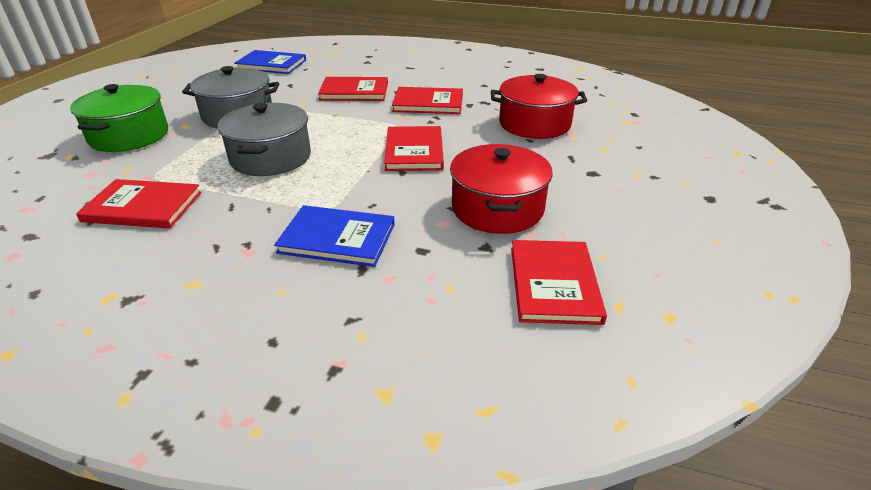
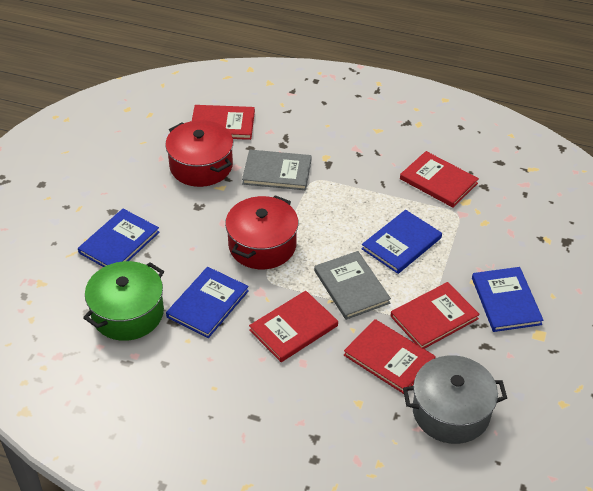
blue book: [234,50,306,74] [274,205,395,267] = 2 -> [78,209,159,267] [166,267,249,338] [361,210,442,274] [472,267,543,332] = 4
grey book: none = 0 -> [242,150,312,190] [314,251,391,320] = 2
grey pot: [182,66,279,128] [218,103,311,176] = 2 -> [403,355,507,444] = 1

